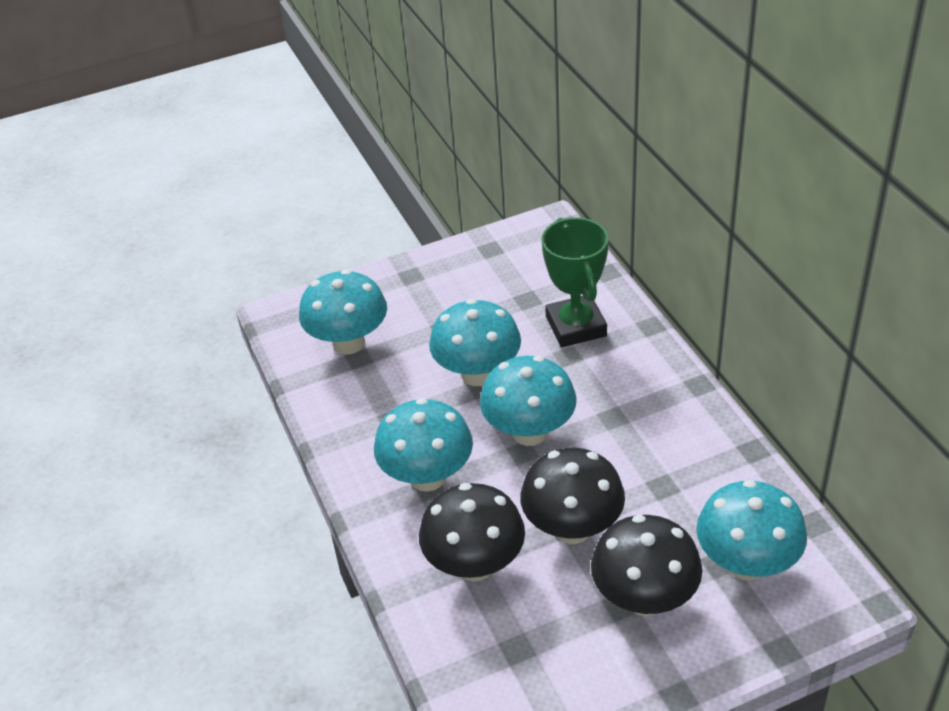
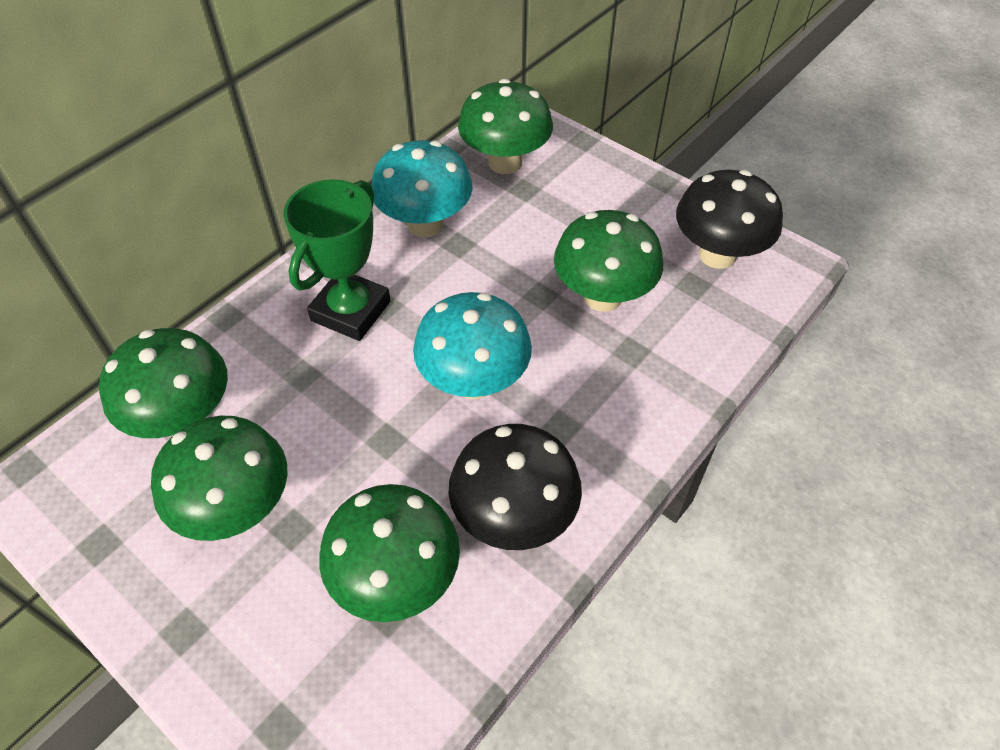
black mushroom: [419,483,525,581] [520,448,625,544] [591,515,702,616] = 3 -> [448,424,582,550] [676,170,783,269] = 2
green mushroom: none = 0 -> [99,328,228,438] [151,416,288,541] [319,484,460,622] [458,79,553,174] [554,210,663,312] = 5
turquoise mushroom: [299,270,387,355] [374,398,473,492] [429,299,521,386] [480,356,577,446] [696,480,807,581] = 5 -> [371,140,473,238] [413,292,532,399] = 2

